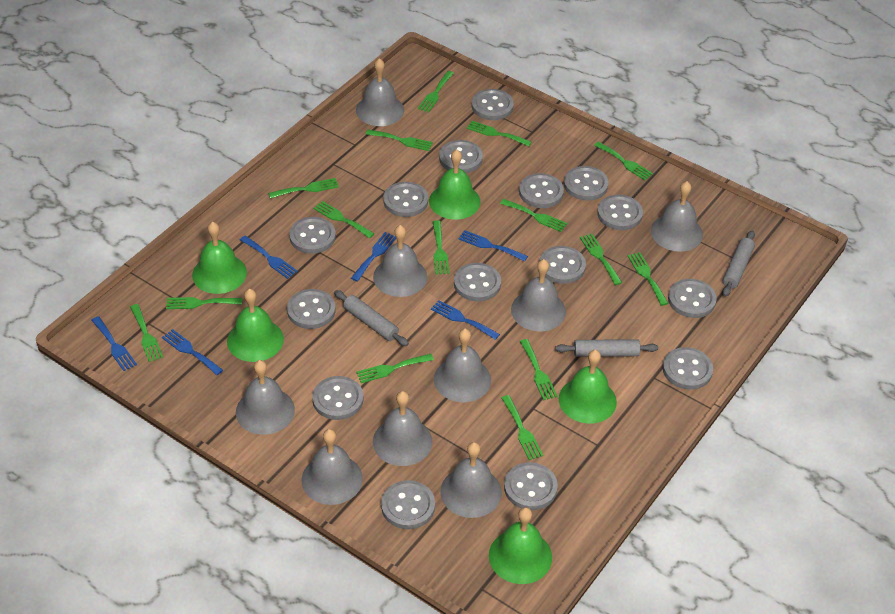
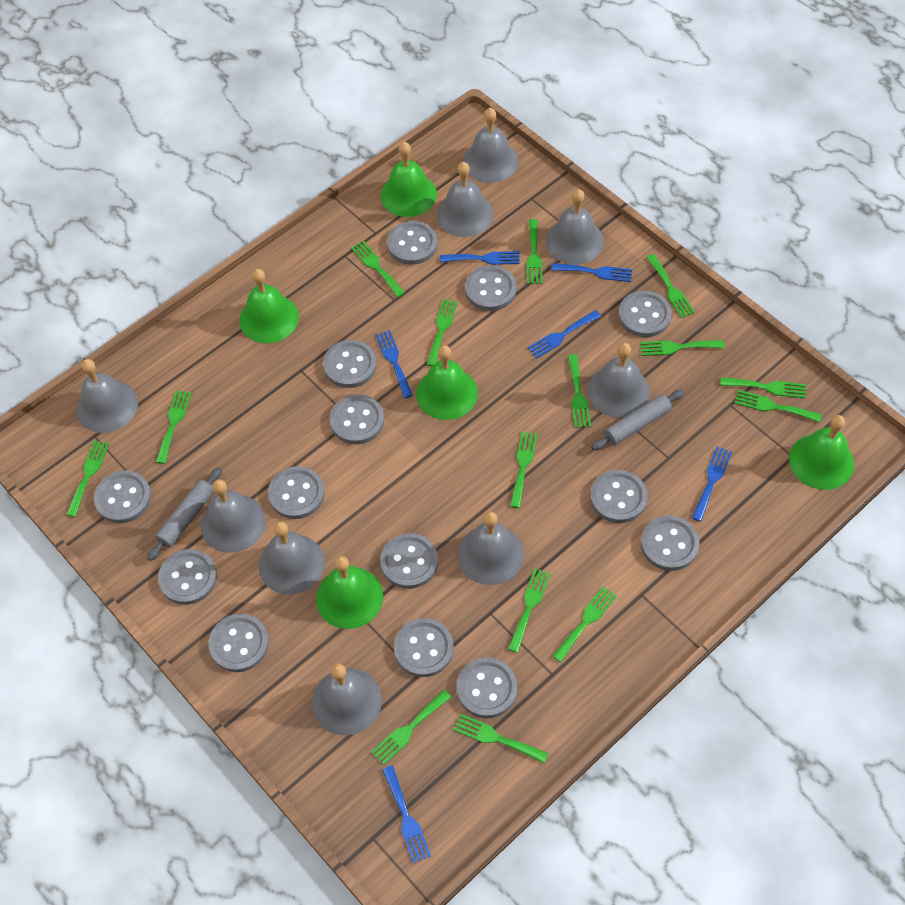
grey button: [287,289,335,329] [289,217,336,254] [312,376,363,420] [381,480,435,529] [384,182,428,217] [439,140,483,173] [454,263,501,301] [471,89,514,120] [504,462,558,510] [519,173,564,208] [539,246,586,284] [564,166,608,201] [597,195,643,230] [663,347,713,390] [668,279,717,318] = 15 -> [94,470,151,523] [158,549,217,605] [209,614,269,672] [268,466,325,519] [323,340,377,388] [329,394,384,444] [380,533,438,589] [387,221,438,265] [394,618,454,677] [456,658,517,718] [465,265,517,311] [590,470,647,523] [618,291,672,337] [641,516,700,571] = 14
grey rolling pin: [334,290,409,346] [555,339,658,357] [722,230,755,297] = 3 -> [147,467,222,561] [591,390,684,451] = 2

